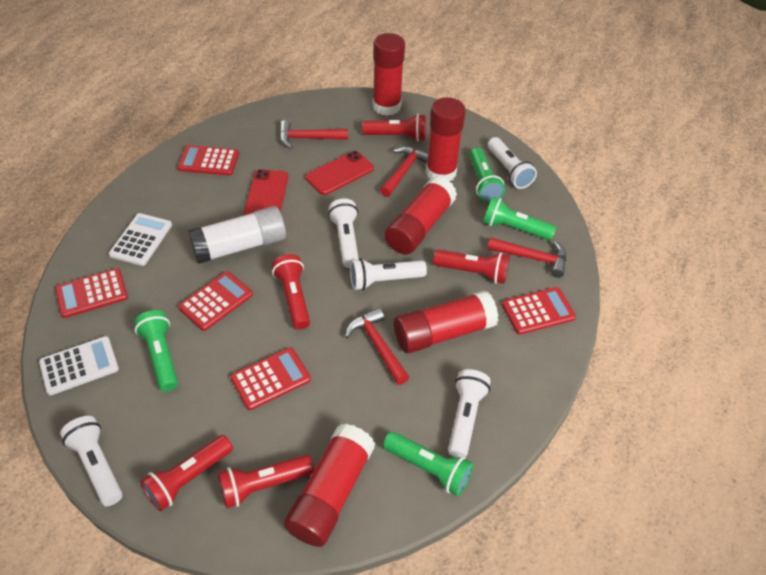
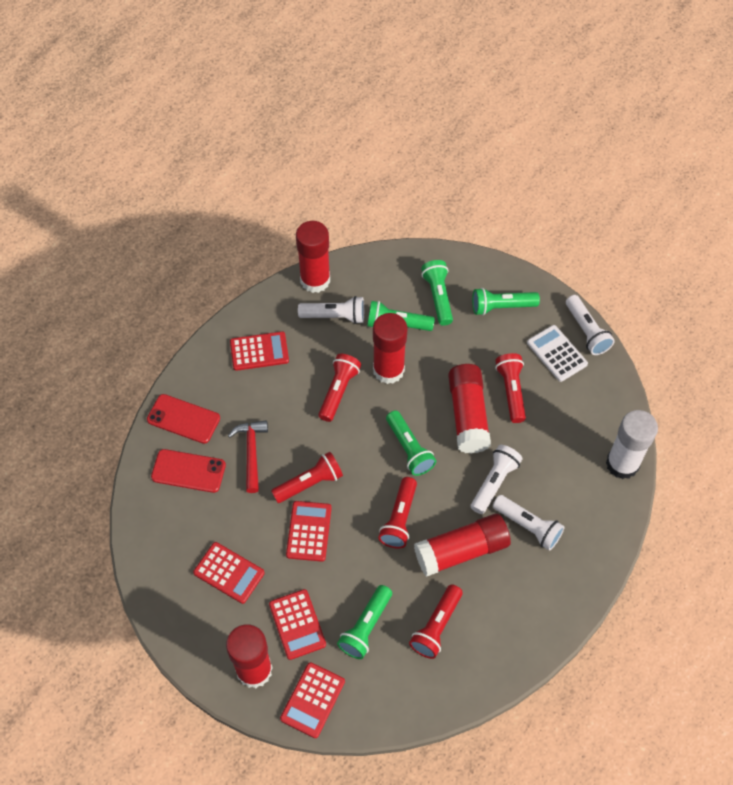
green flashlight: [134,310,178,391] [383,432,474,496] [469,148,505,203] [483,197,556,240] = 4 -> [337,585,392,659] [367,301,435,331] [386,410,436,476] [421,260,453,326] [472,288,540,316] = 5
red hammer: [279,120,348,149] [345,308,409,385] [380,146,428,197] [487,237,566,278] = 4 -> [228,420,268,493] = 1
white calculator: [39,336,119,395] [109,213,172,266] = 2 -> [527,325,588,382] = 1
white flashlight: [60,416,122,506] [328,199,359,268] [350,258,427,290] [448,369,491,458] [488,137,537,189] = 5 -> [298,296,364,324] [471,445,522,514] [493,495,565,551] [566,295,615,355] = 4

